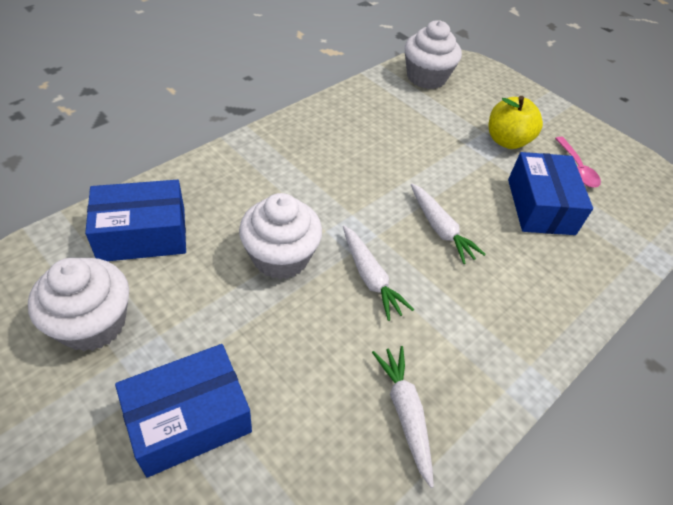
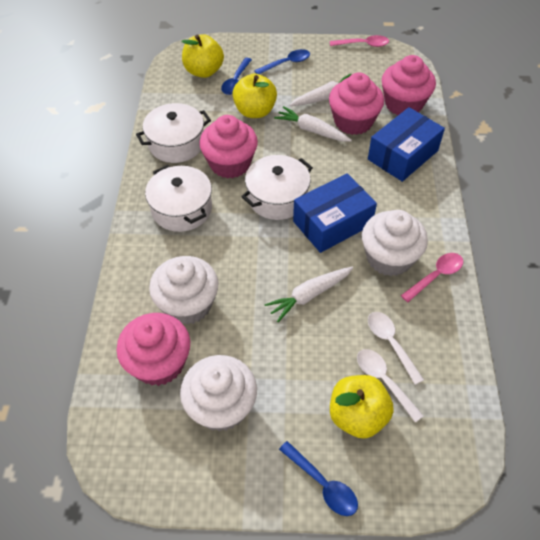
blue box: [85,180,186,261] [115,344,252,478] [508,152,593,235] = 3 -> [293,173,377,253] [368,107,445,182] = 2
blue spoon: none = 0 -> [221,58,252,95] [254,49,310,74] [279,441,358,516] = 3
pink cupcake: none = 0 -> [117,313,190,386] [199,115,258,179] [329,73,384,135] [382,55,436,115] = 4
pink spoon: [555,137,601,187] = 1 -> [330,35,389,47] [401,253,463,302] = 2
white pot: none = 0 -> [136,103,211,163] [145,165,212,232] [241,155,313,220] = 3
white spoon: none = 0 -> [357,349,423,423] [368,312,424,385] = 2
yellow apple: [489,96,543,149] = 1 -> [182,34,224,78] [232,73,277,118] [330,375,394,439] = 3

